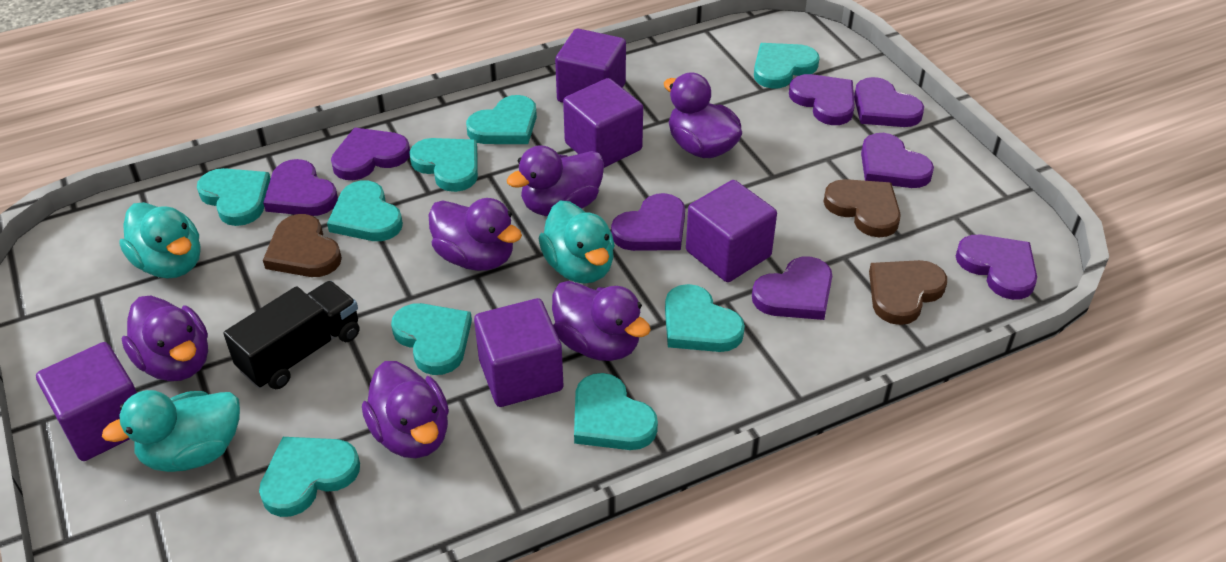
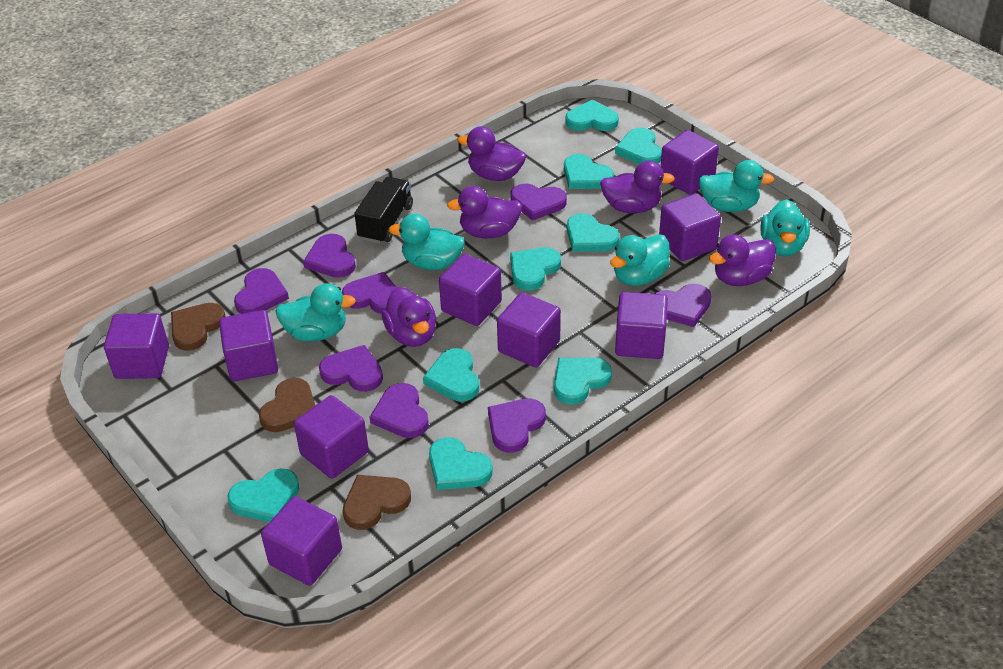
purple cube: [36,342,137,461] [474,298,563,407] [555,28,626,103] [563,78,643,168] [686,180,777,282] = 5 -> [104,313,169,379] [219,310,278,381] [261,496,342,586] [294,395,369,479] [439,254,502,326] [497,292,561,367] [615,292,668,359] [659,193,721,261] [661,130,719,195] = 9
purple duck: [122,295,208,381] [362,361,449,458] [428,198,522,271] [507,145,604,216] [552,281,651,361] [664,72,742,158] = 6 -> [382,287,436,347] [447,186,522,238] [458,126,526,181] [600,161,675,213] [709,234,776,286] = 5
turquoise duck: [102,390,240,472] [119,202,200,279] [539,200,615,284] = 3 -> [275,283,356,341] [389,214,465,270] [610,234,670,286] [699,160,774,212] [760,199,810,256] = 5

